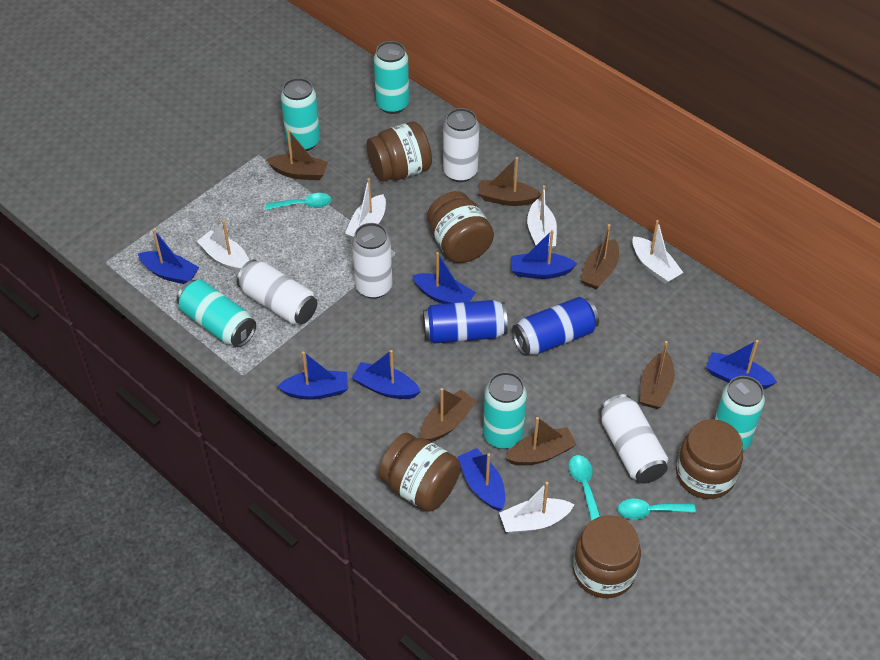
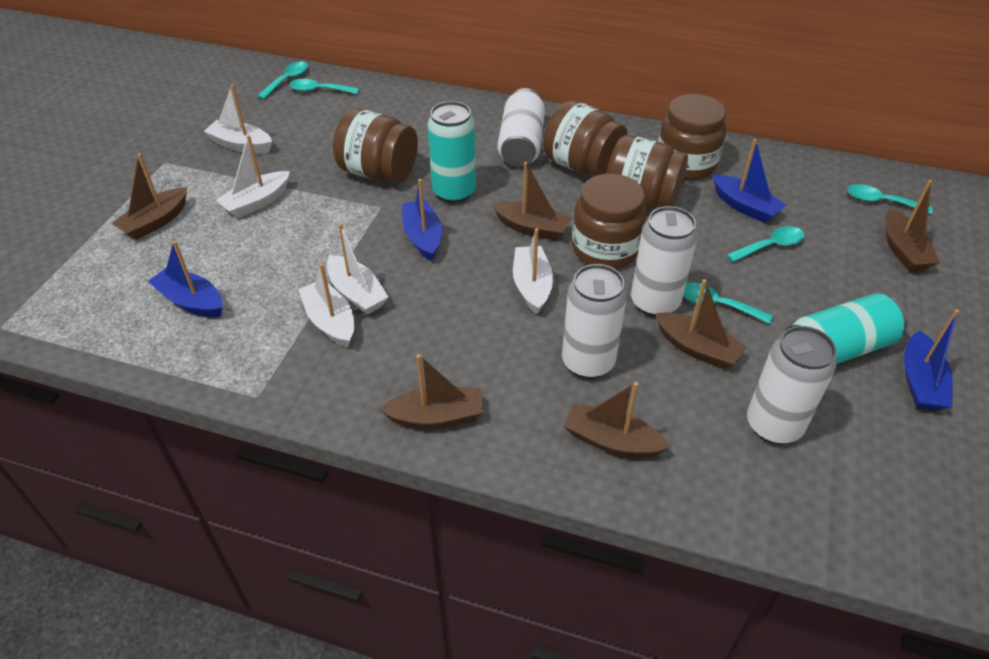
blue boat: [138,229,199,284] [277,351,348,400] [352,350,421,399] [412,252,476,304] [458,448,505,511] [511,230,577,279] [706,340,777,389] = 7 -> [148,241,222,317] [402,179,442,261] [713,139,787,223] [904,309,959,411] = 4
blue can: [423,300,508,344] [512,297,599,356] = 2 -> none = 0
turquoise can: [177,280,256,347] [281,78,320,151] [374,41,409,114] [483,372,527,449] [715,376,765,450] = 5 -> [428,101,476,204] [784,293,908,364] = 2
turquoise spoon: [266,193,332,210] [569,455,600,521] [618,499,696,519] = 3 -> [258,62,308,99] [289,79,359,94] [683,282,773,324] [727,226,805,262] [847,184,933,214] = 5

